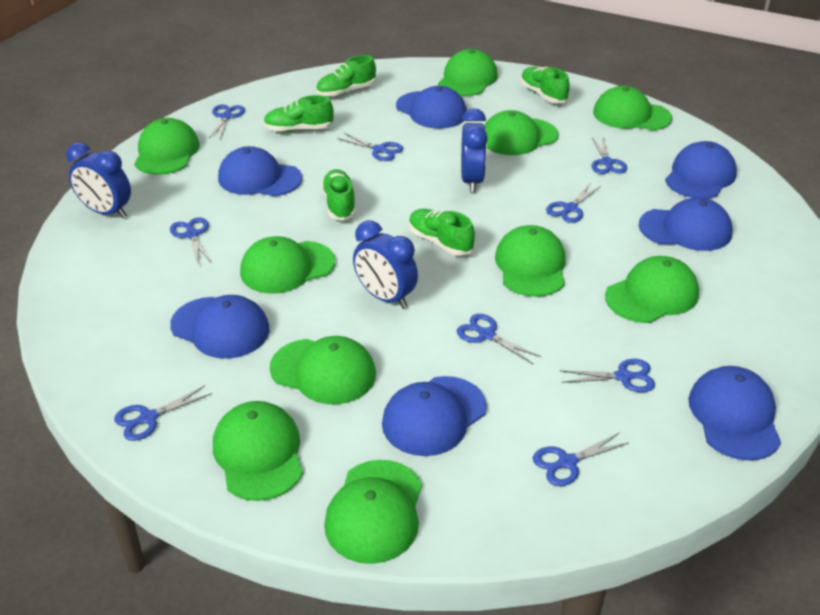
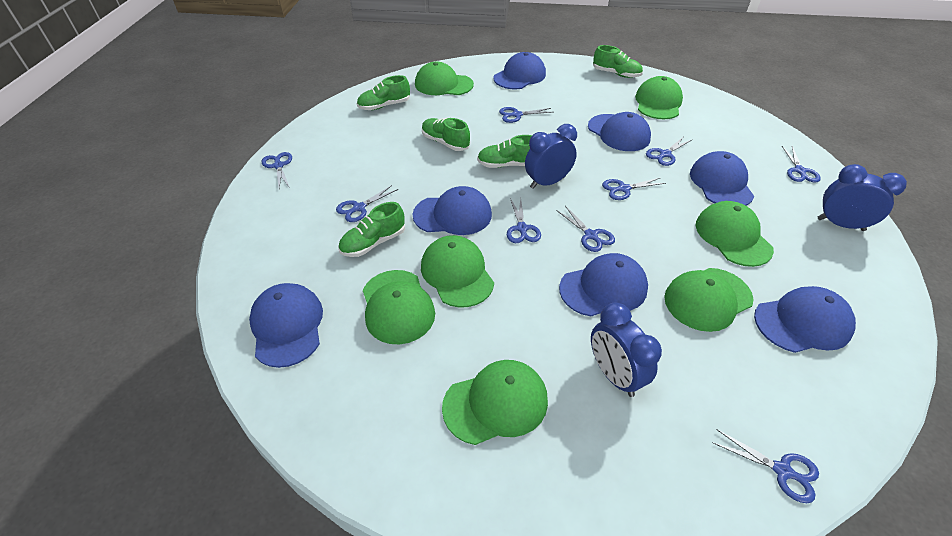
green cap: [134,118,200,175] [213,401,303,501] [240,236,335,294] [270,336,376,404] [324,460,422,564] [438,49,498,96] [484,110,559,155] [495,225,566,297] [593,86,672,131] [605,256,699,323] = 10 -> [363,270,435,344] [415,62,474,95] [421,235,494,307] [442,360,548,445] [635,76,683,119] [664,268,754,332] [696,201,774,267] = 7

